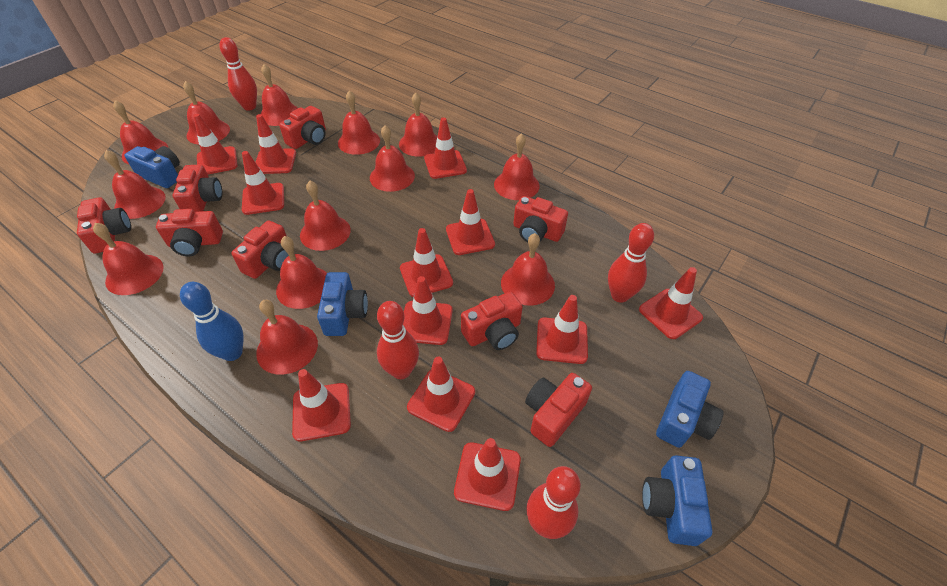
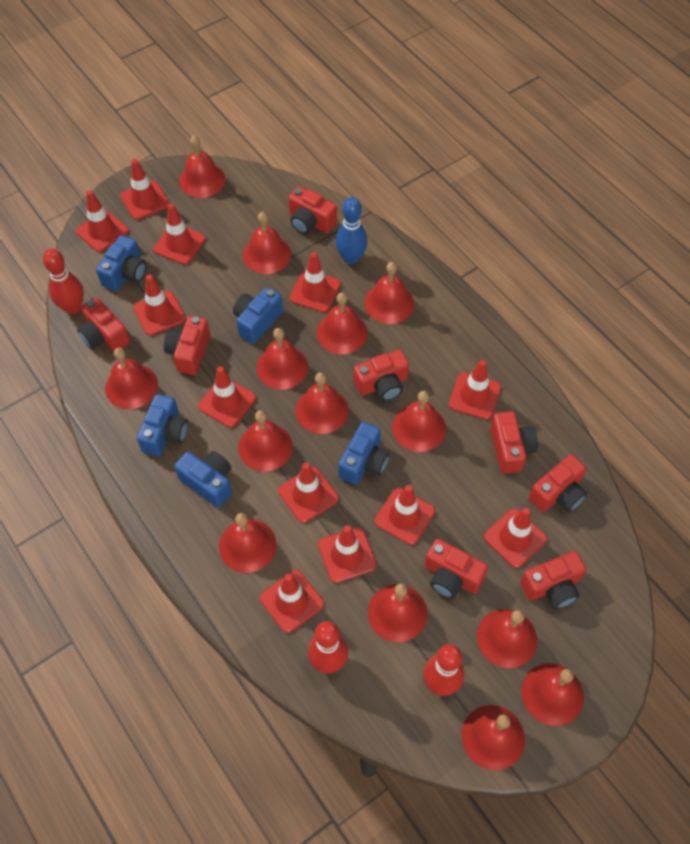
blue camera: [124,146,180,188] [317,272,368,336] [642,455,712,546] [656,371,724,448] = 4 -> [96,235,146,291] [137,394,188,456] [174,451,232,508] [233,287,283,344] [338,422,390,485] = 5
red bell: [93,223,164,295] [104,150,166,219] [113,100,168,164] [183,81,230,145] [256,300,318,375] [260,64,298,126] [276,236,327,309] [300,181,351,251] [338,91,380,155] [370,125,415,192] [399,92,437,157] [494,133,540,200] [501,233,555,306] = 13 -> [105,348,158,409] [179,135,226,198] [219,513,276,573] [238,410,293,471] [243,212,291,274] [256,328,308,390] [295,372,349,434] [317,292,368,354] [364,262,414,324] [368,584,427,642] [392,391,446,452] [461,705,525,770] [477,609,537,668] [521,663,584,726] = 14
red bowling pin: [219,37,257,111] [377,301,419,379] [526,466,581,539] [608,223,654,303] = 4 -> [43,249,84,315] [308,621,348,673] [423,644,464,696] = 3

